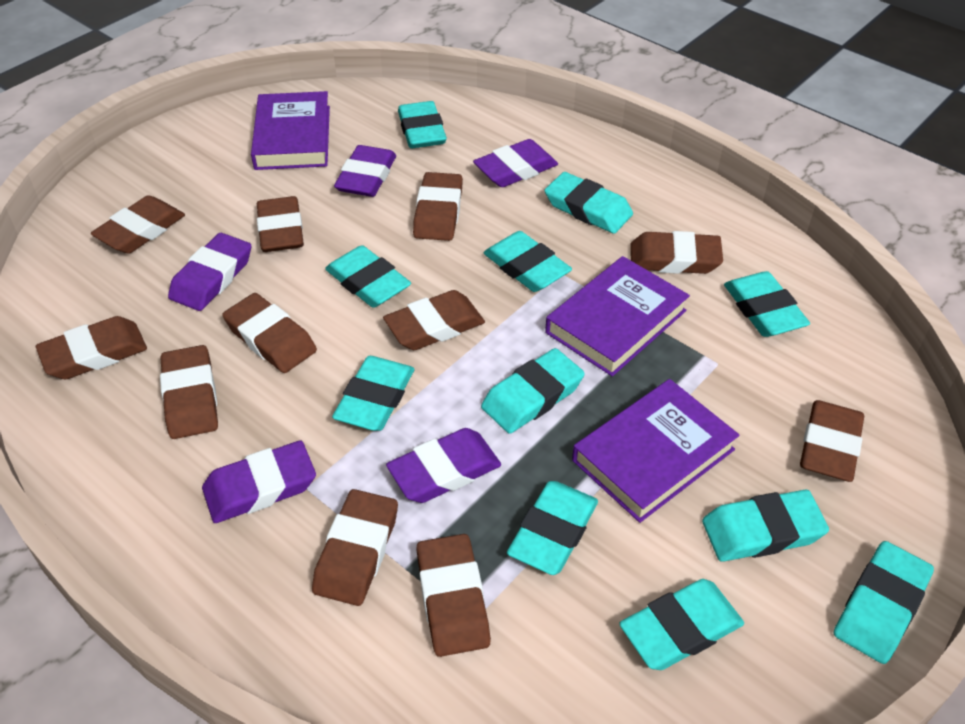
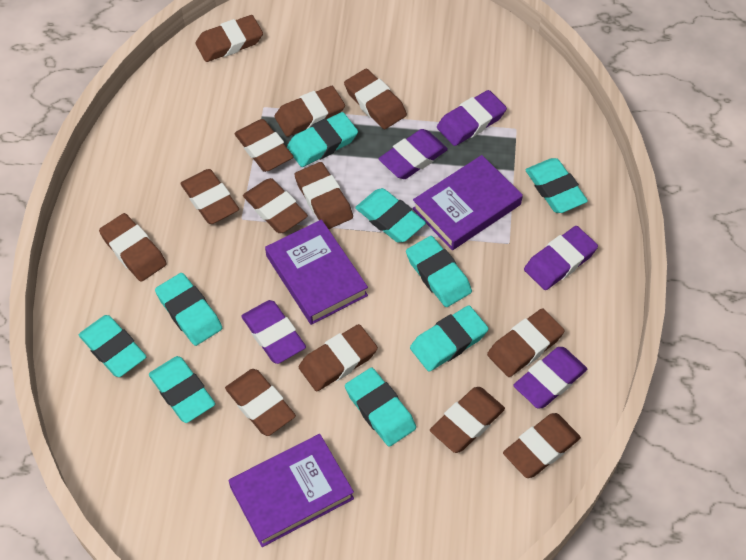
brown eraser: [36,316,147,379] [91,195,185,254] [160,345,218,439] [222,293,317,373] [257,196,304,252] [312,489,398,606] [383,290,485,350] [413,172,463,241] [416,534,491,657] [630,231,723,274] [800,400,864,482] = 11 -> [99,213,167,282] [180,169,239,224] [196,15,263,62] [225,369,296,436] [234,119,294,172] [243,178,308,233] [274,86,345,137] [294,162,353,229] [299,324,378,391] [344,68,407,129] [430,387,505,453] [487,308,565,377] [503,413,581,478] = 13
turquoise eraser: [325,245,411,308] [332,356,414,431] [398,101,447,148] [481,348,585,434] [483,231,572,292] [507,481,598,575] [545,172,633,234] [619,579,744,670] [702,490,829,562] [724,271,810,337] [834,541,934,664] = 11 -> [79,315,146,377] [149,356,215,423] [155,273,222,346] [287,112,358,167] [345,367,416,447] [355,188,426,243] [406,236,472,307] [410,305,489,372] [526,158,588,213] = 9

